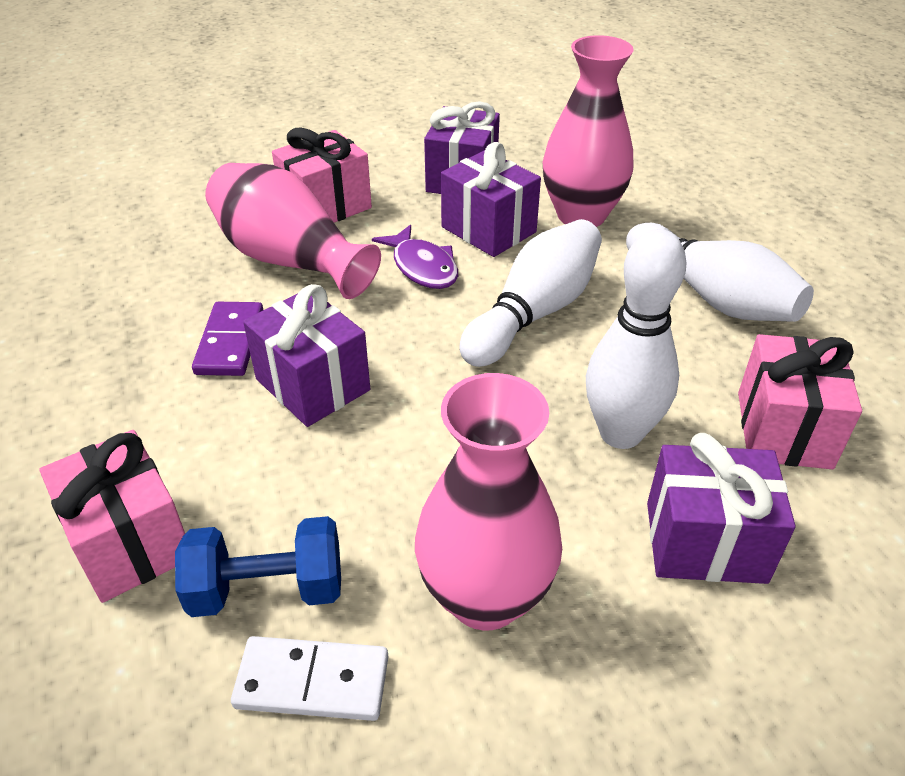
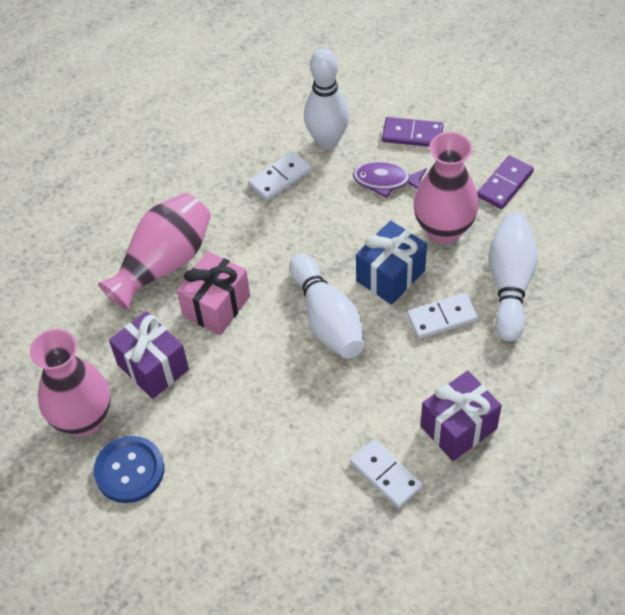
blue button: none = 0 -> [93,436,164,503] = 1
blue dumbbell: [175,516,341,617] = 1 -> none = 0
blue gift: none = 0 -> [356,220,427,305] = 1
pink gift: [39,430,185,603] [272,128,372,222] [738,334,862,469] = 3 -> [176,251,250,335] = 1
purple domino: [192,302,263,376] = 1 -> [382,117,443,147] [477,155,534,209] = 2
purple gift: [243,284,370,427] [424,101,500,194] [441,142,541,257] [647,433,796,584] = 4 -> [109,311,189,399] [421,371,502,461] = 2
white domino: [231,636,388,721] = 1 -> [248,151,312,201] [350,439,423,508] [407,293,479,339] = 3

